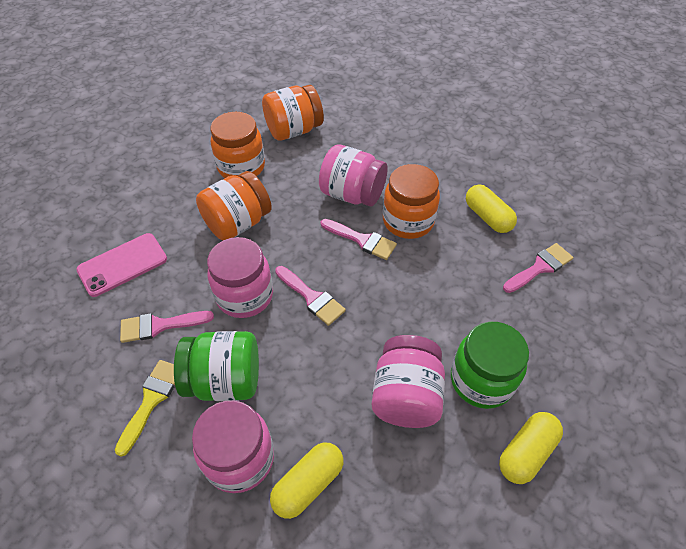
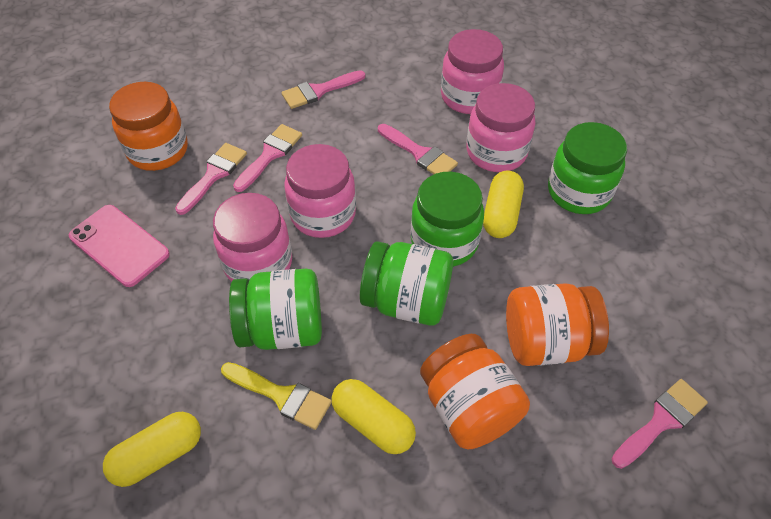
green jar: [174,331,259,401] [451,322,529,409] = 2 -> [229,269,322,350] [360,241,453,326] [411,172,484,267] [548,122,627,214] = 4
orange jar: [196,171,272,240] [210,112,265,178] [262,85,324,141] [383,164,440,239] = 4 -> [109,82,188,171] [420,334,530,449] [506,283,609,366] = 3
pink brush: [120,311,214,343] [275,266,346,326] [321,219,397,260] [503,243,573,293] = 4 -> [175,143,247,215] [233,124,302,192] [281,70,365,109] [378,124,458,174] [611,379,708,469] = 5

